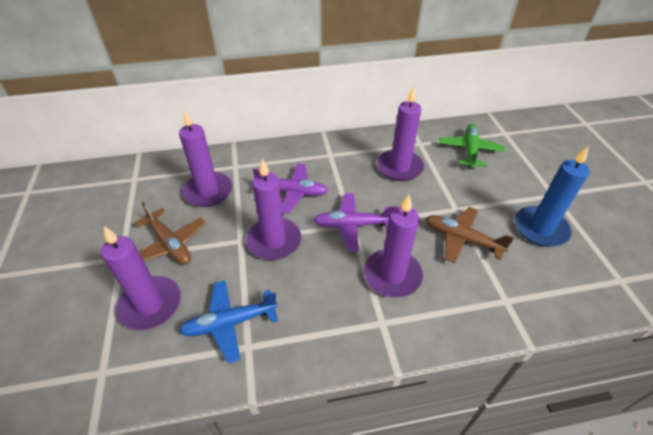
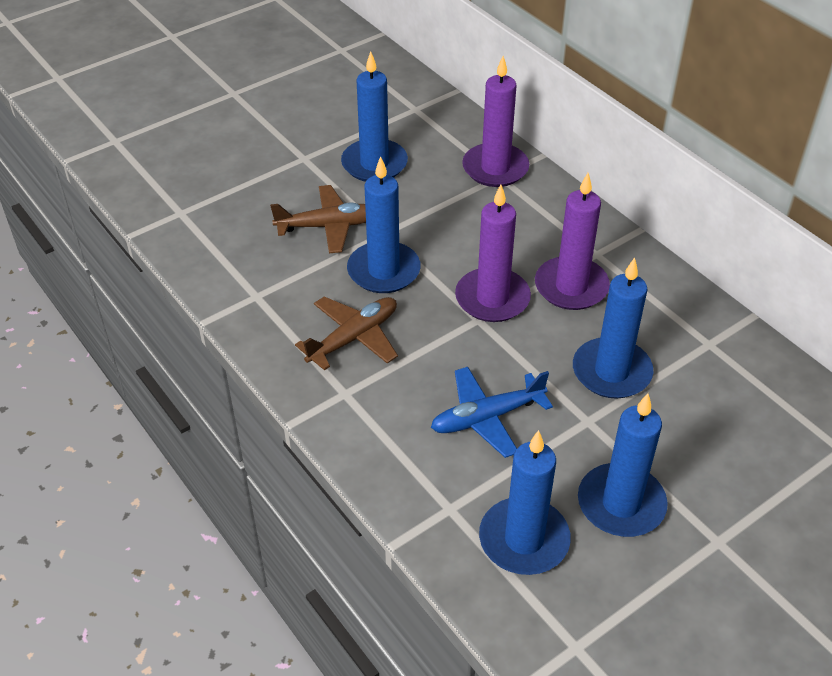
blue candle: [515,146,589,247] = 1 -> [341,51,408,182] [347,156,421,293] [479,430,571,575] [573,257,654,399] [578,393,668,537] = 5
green plane: [439,124,505,168] = 1 -> none = 0
purple candle: [101,226,181,330] [179,110,232,207] [246,159,301,260] [364,195,423,298] [377,86,424,181] = 5 -> [455,184,531,322] [462,56,529,187] [535,173,610,310] = 3
purple plane: [253,163,328,213] [314,193,397,251] = 2 -> none = 0

